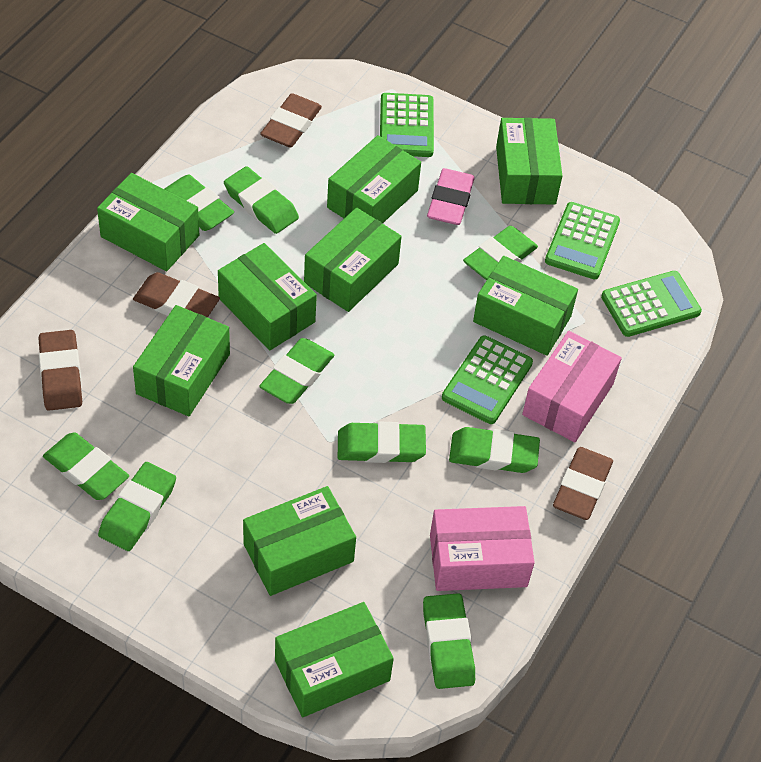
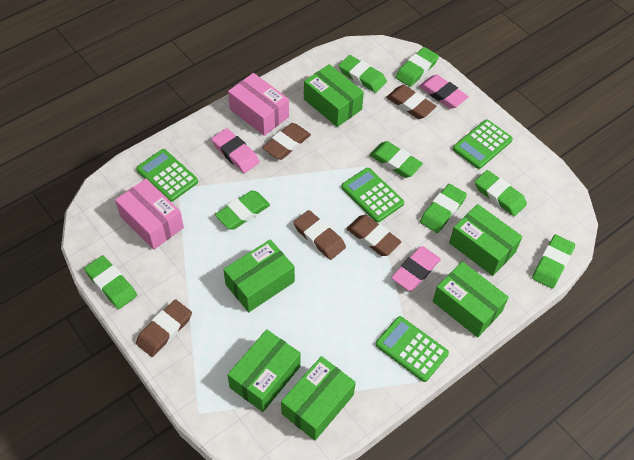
brown eraser: [38,330,82,411] [133,272,220,318] [260,93,322,148] [553,447,613,520] = 4 -> [136,299,192,357] [262,123,311,160] [293,210,346,260] [346,215,402,256] [386,85,437,119] = 5
green box: [97,173,199,271] [133,305,230,416] [218,243,317,350] [243,486,356,596] [275,602,394,717] [304,208,402,312] [327,135,421,223] [473,256,578,356] [496,118,563,205] = 9 -> [223,239,295,312] [227,329,301,412] [281,356,356,441] [304,64,364,127] [433,261,509,338] [449,204,522,276] = 6
green eraser: [43,432,129,500] [98,462,176,551] [164,175,234,231] [224,166,299,234] [259,338,334,404] [338,422,426,463] [423,593,475,689] [449,427,540,473] [463,226,538,280] = 9 -> [84,256,137,309] [215,190,270,230] [338,55,387,93] [370,141,423,178] [395,47,439,87] [420,184,467,233] [475,170,527,216] [532,235,575,289] = 8
pink eraser: [427,168,475,225] = 1 -> [211,128,260,173] [391,246,441,291] [419,75,469,109] = 3

